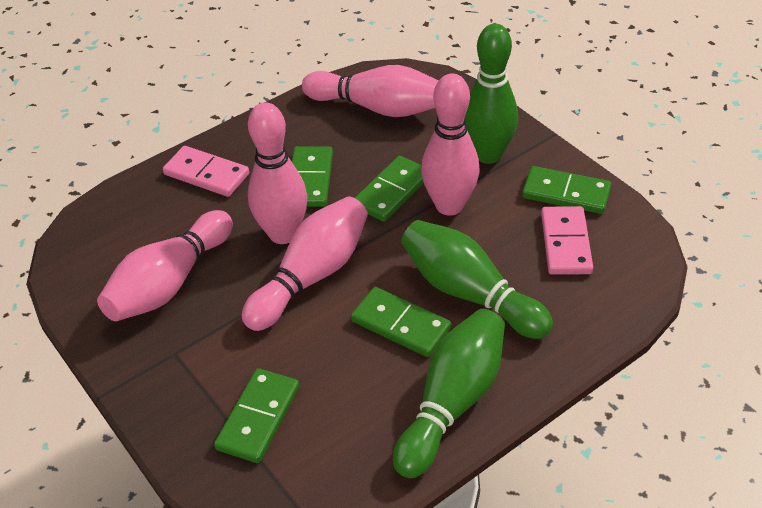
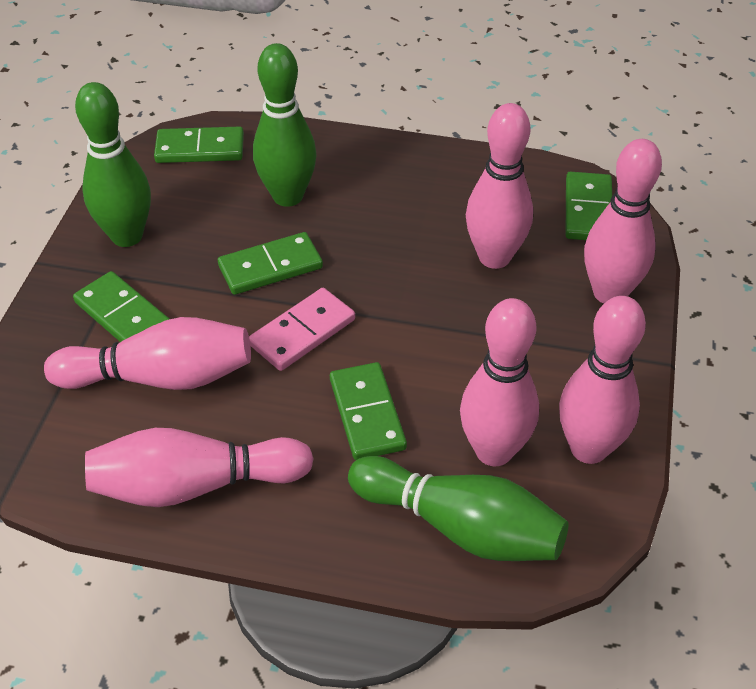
pink bowling pin: [97,210,233,321] [242,196,368,331] [248,102,308,244] [302,65,439,117] [421,73,480,216] = 5 -> [44,317,251,390] [85,428,314,507] [460,298,539,466] [466,103,533,269] [559,296,646,464] [584,139,662,304] = 6
pink domino: [163,146,249,197] [541,206,593,275] = 2 -> [249,288,355,371] = 1

